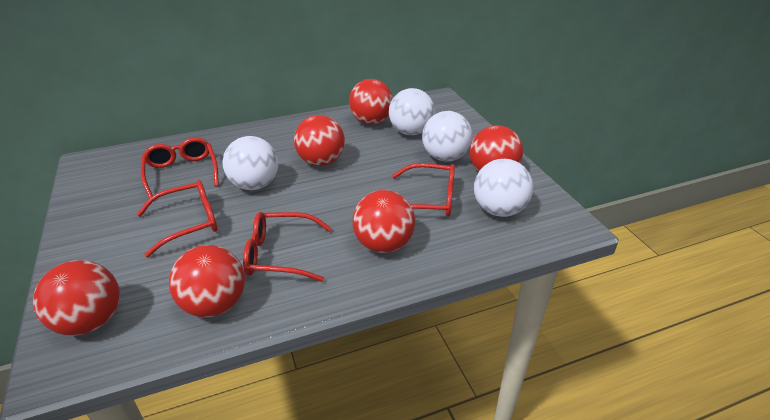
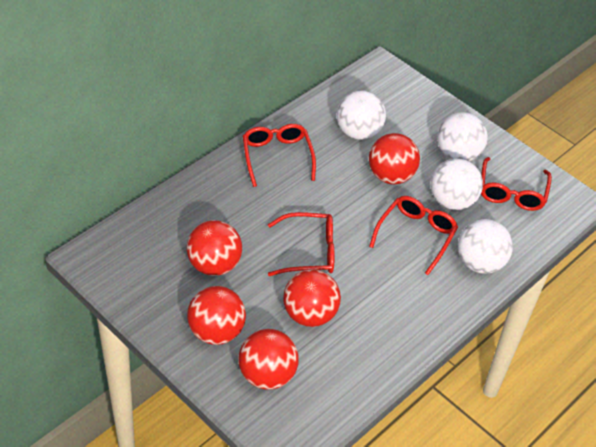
red ball: [33,260,120,336] [169,245,245,317] [294,115,345,166] [349,79,393,125] [352,190,415,253] [470,125,523,172] = 6 -> [187,220,242,276] [187,286,246,345] [238,329,299,390] [283,269,341,327] [369,133,420,184] = 5

